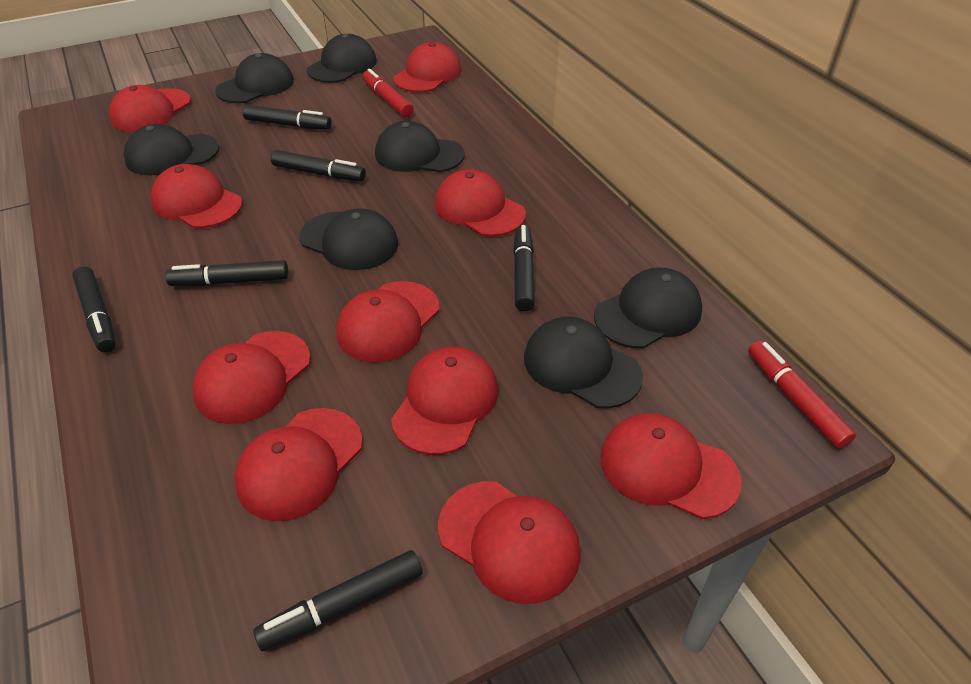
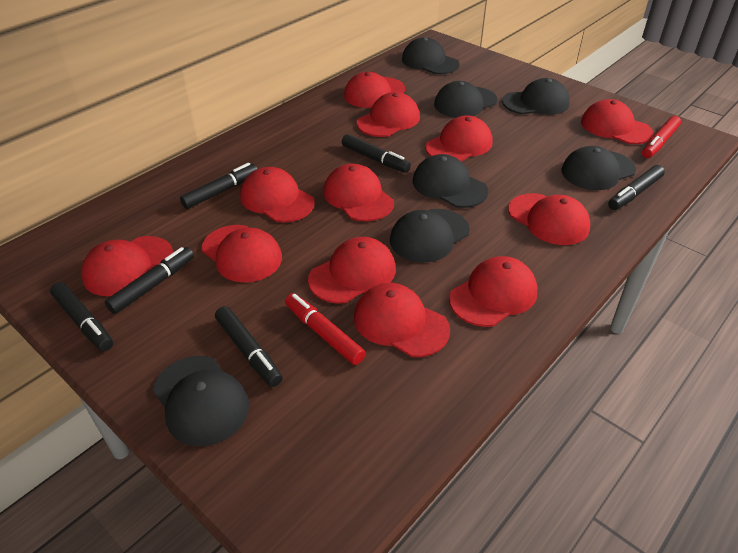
red cap: [109,85,191,132] [151,164,243,228] [192,331,311,424] [234,408,363,521] [336,281,439,363] [391,347,498,455] [393,42,462,92] [434,169,526,237] [438,481,581,604] [600,413,741,519] = 10 -> [81,236,173,296] [202,225,282,283] [240,167,315,222] [308,237,396,304] [323,164,394,221] [344,72,405,108] [354,283,450,357] [357,92,420,137] [425,115,492,161] [449,256,538,327] [508,193,590,245] [581,99,653,144] = 12

